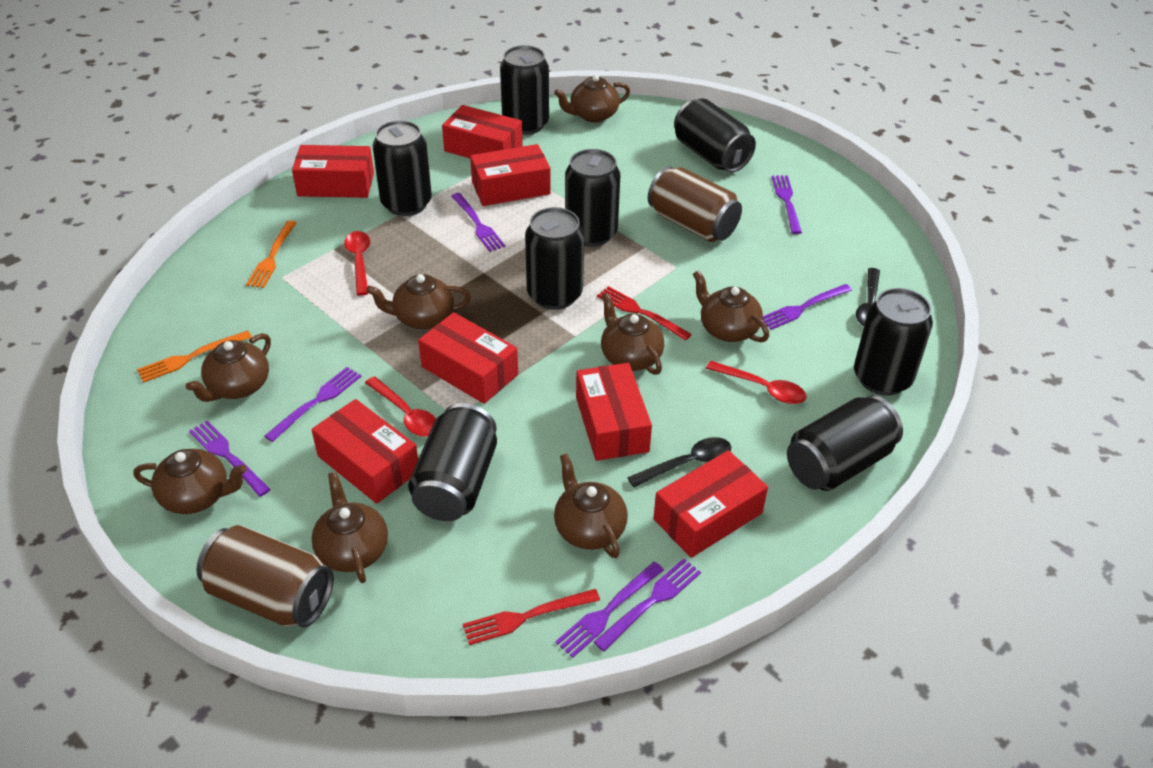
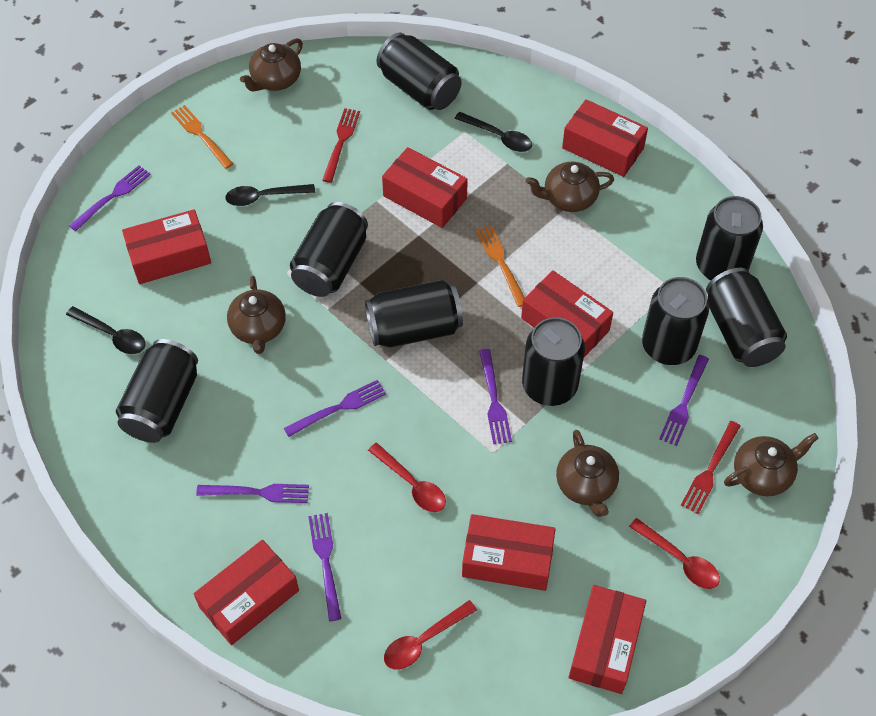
black spoon: [627,437,731,487] [856,268,880,326] = 2 -> [66,306,146,354] [225,184,315,206] [454,112,532,152] = 3
brown can: [196,525,334,627] [648,166,742,242] = 2 -> none = 0
brown teapot: [134,449,247,514] [186,333,271,402] [311,472,388,583] [366,274,471,329] [554,74,630,123] [554,453,628,558] [601,293,664,375] [693,270,769,342] = 8 -> [227,276,286,354] [240,38,303,92] [526,162,614,212] [556,430,619,517] [724,433,818,496] = 5
purple fork: [189,420,271,497] [264,367,362,442] [451,193,505,252] [555,562,664,658] [594,558,701,651] [763,284,852,330] [772,175,802,234] = 7 -> [69,165,151,231] [196,484,309,503] [284,380,386,437] [308,513,341,621] [479,349,512,444] [659,355,709,446] = 6

